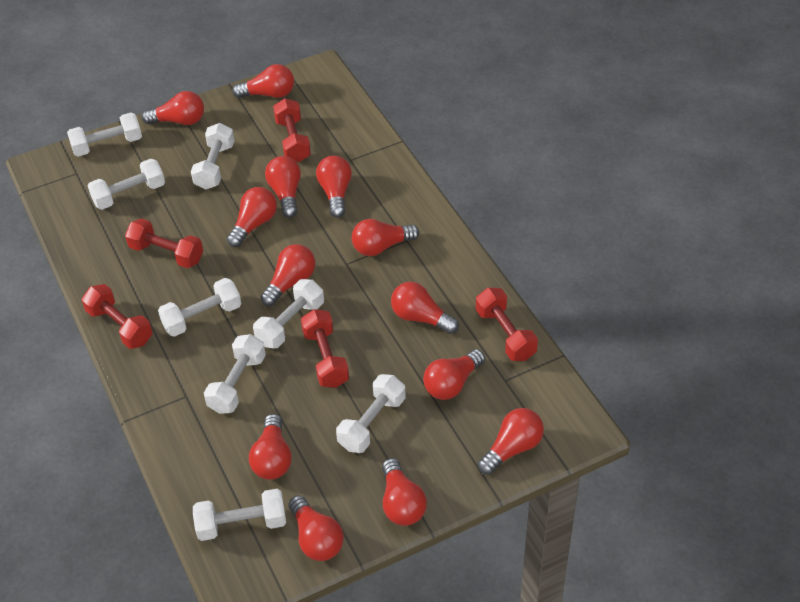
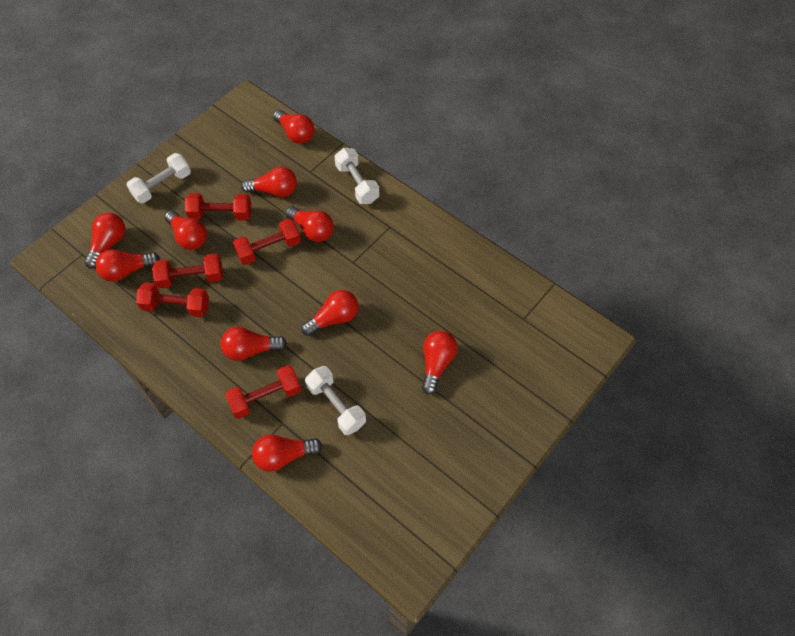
red light bulb: [142,91,204,125] [227,187,277,247] [232,64,294,98] [249,414,292,480] [261,244,315,306] [265,156,301,218] [288,495,344,561] [316,155,352,218] [352,219,419,256] [382,458,427,526] [391,282,459,334] [423,349,485,400] [478,408,544,475] = 13 -> [84,213,126,269] [95,249,160,282] [165,210,207,250] [221,327,287,361] [241,167,297,197] [252,434,322,472] [273,110,314,144] [285,206,334,242] [301,290,358,336] [422,331,458,395] = 10
white dumbbell: [67,113,142,157] [88,159,165,210] [158,278,241,337] [191,123,235,190] [193,489,286,541] [204,334,266,414] [253,279,324,348] [336,374,406,453] = 8 -> [126,153,191,203] [305,366,366,435] [334,148,380,204] = 3

